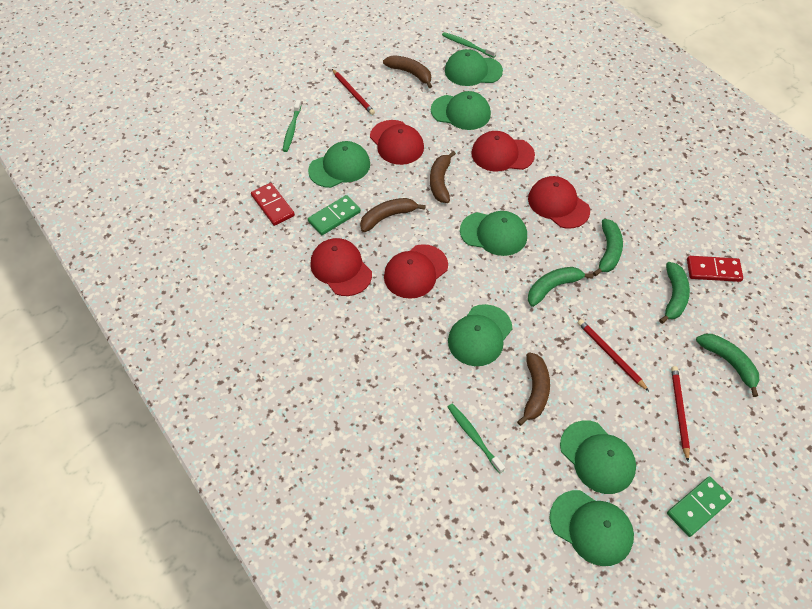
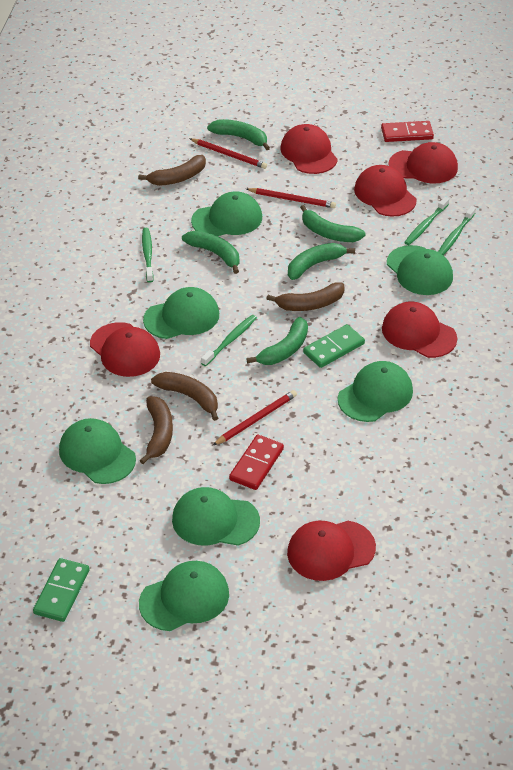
green banana: [528,267,593,307] [593,219,623,276] [659,262,690,324] [696,334,759,397] = 4 -> [182,231,239,274] [207,119,270,150] [246,317,308,365] [288,243,355,280] [300,205,366,242] = 5
green toothbrush: [282,100,301,152] [442,32,497,58] [448,403,505,474] = 3 -> [142,228,154,283] [201,315,257,366] [404,197,449,245] [438,206,476,255] = 4
red cap: [310,238,372,296] [370,120,424,165] [384,244,448,299] [471,131,535,172] [528,176,590,229] = 5 -> [90,322,160,377] [281,124,338,174] [287,521,376,581] [354,165,416,217] [382,302,457,358] [388,142,458,183] = 6

